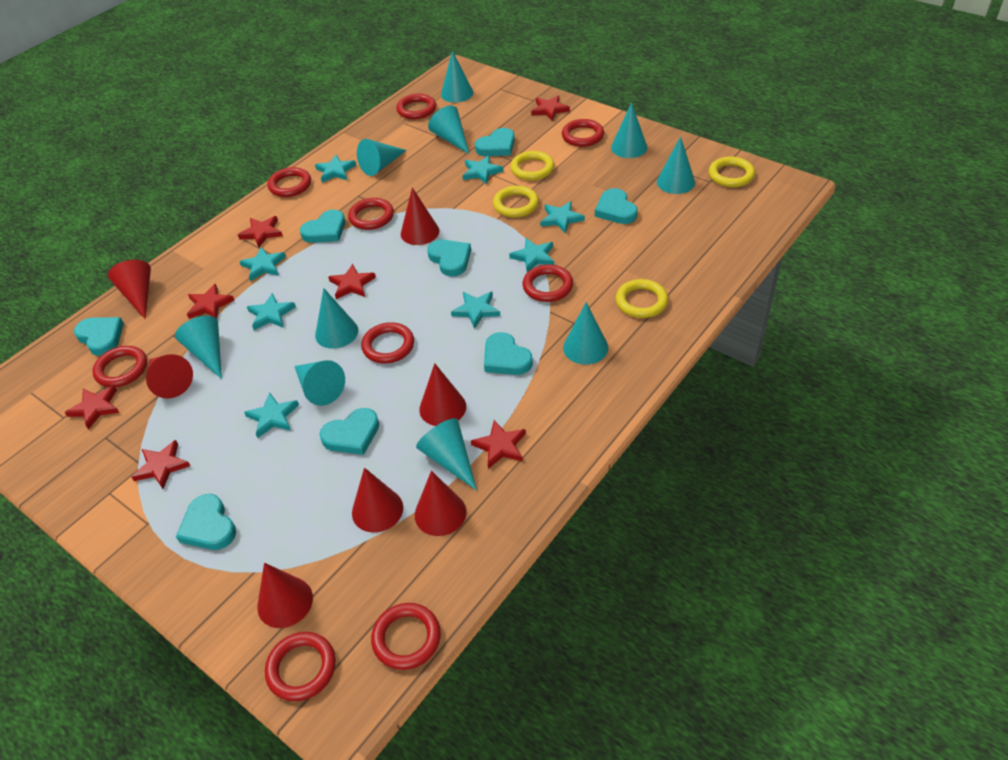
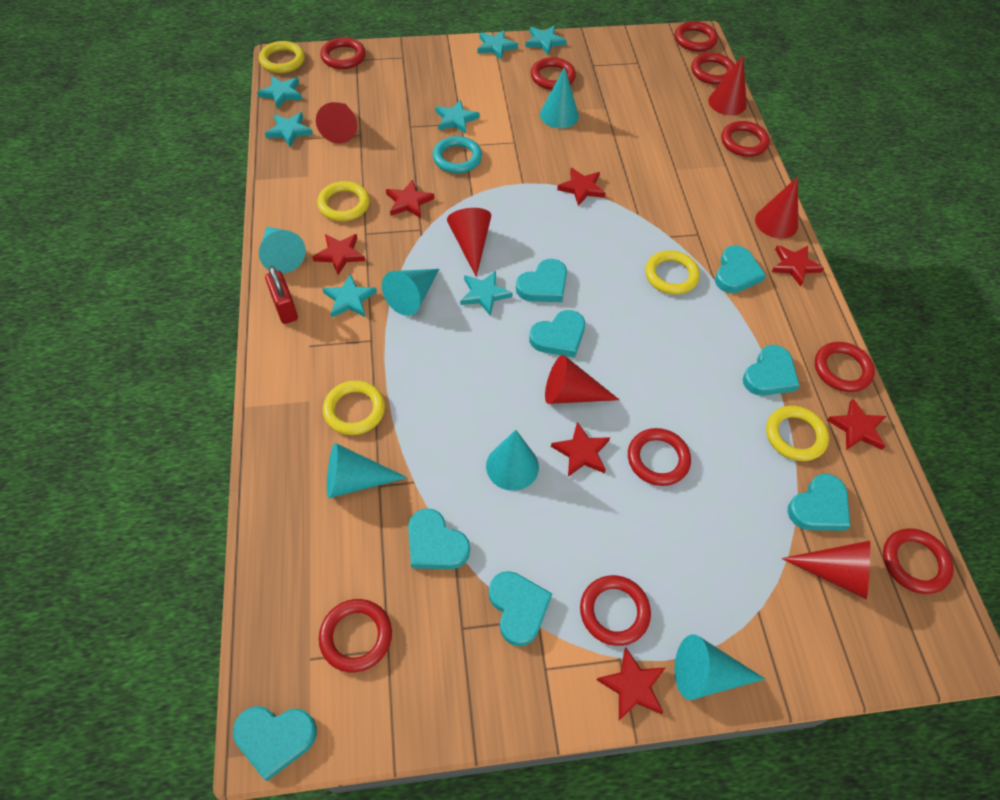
red cone: [108,260,151,319] [146,354,193,399] [257,563,313,628] [352,468,403,533] [401,187,439,245] [415,471,466,536] [419,363,466,426] = 7 -> [316,102,357,143] [447,208,491,277] [545,355,619,404] [708,55,747,115] [755,177,798,239] [781,541,870,600] = 6
red padlock: none = 0 -> [265,266,298,324] = 1
red ring: [93,346,147,387] [265,632,336,701] [267,167,311,197] [348,198,394,230] [361,322,414,364] [371,603,441,670] [396,94,436,119] [523,264,573,302] [562,119,604,147] = 9 -> [319,599,392,672] [320,37,366,69] [531,57,576,90] [580,575,651,646] [628,428,691,486] [675,21,718,52] [691,53,735,85] [721,121,770,157] [815,342,875,392] [883,528,954,594] = 10
turquoise cone: [175,316,222,379] [294,360,345,406] [315,288,358,349] [357,139,407,176] [416,418,477,491] [428,106,469,154] [441,51,473,103] [563,302,608,364] [611,102,647,158] [657,136,695,194] = 10 -> [259,227,306,274] [327,443,408,498] [382,269,439,316] [486,430,539,491] [540,67,579,128] [674,634,765,700] = 6
turquoise ring: none = 0 -> [433,136,482,173] = 1
turquoise star: [239,247,286,281] [244,393,299,438] [247,293,296,330] [315,155,356,183] [451,292,500,329] [462,155,503,184] [509,238,554,272] [540,201,585,233] = 8 -> [257,76,302,109] [265,112,313,147] [323,273,377,317] [435,100,480,134] [460,271,513,316] [477,30,518,60] [525,26,567,55] = 7
yellow ring: [493,186,539,218] [510,151,554,180] [616,279,668,318] [709,156,755,187] = 4 -> [259,41,305,73] [317,181,370,221] [323,380,385,435] [645,250,700,295] [766,406,829,461] = 5

